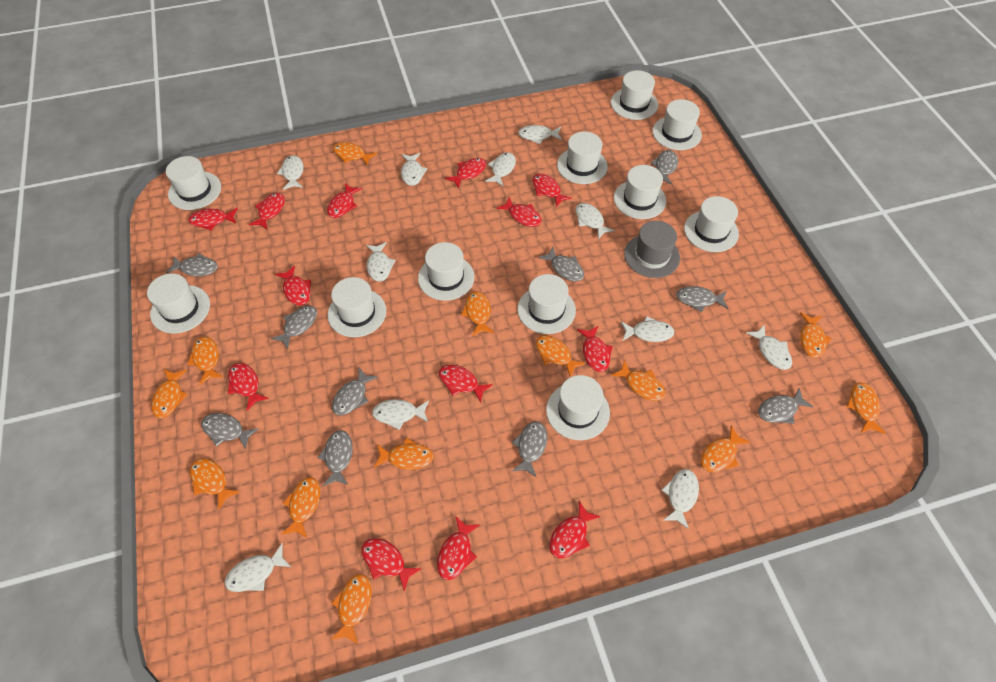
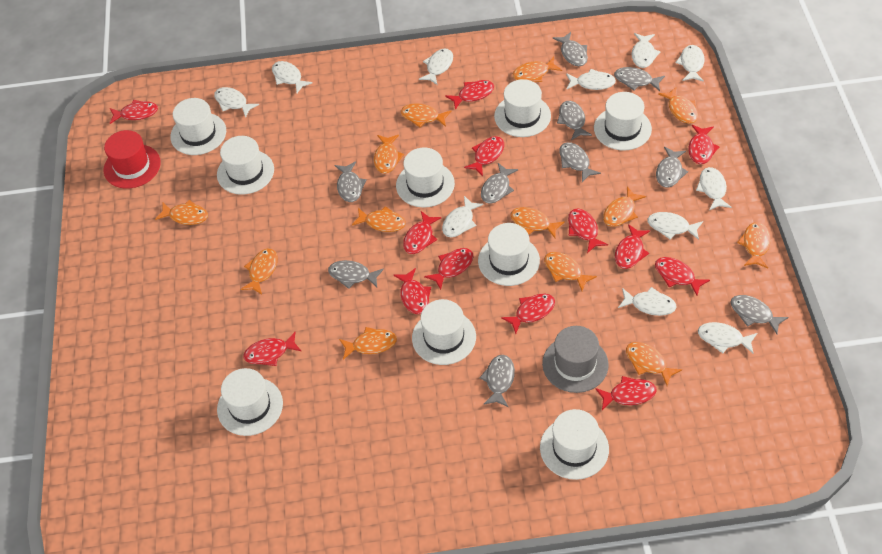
red hat: none = 0 -> [104,130,161,189] = 1
white hat: [147,273,210,334] [166,156,221,210] [328,277,386,337] [418,242,475,301] [518,274,576,334] [546,375,610,440] [557,132,608,184] [611,70,658,120] [614,165,666,219] [652,99,702,150] [684,196,739,252] = 11 -> [170,98,226,155] [217,136,274,195] [217,368,283,436] [396,147,455,208] [412,299,476,365] [478,223,540,286] [494,79,551,137] [540,409,609,480] [594,92,652,150] = 9

